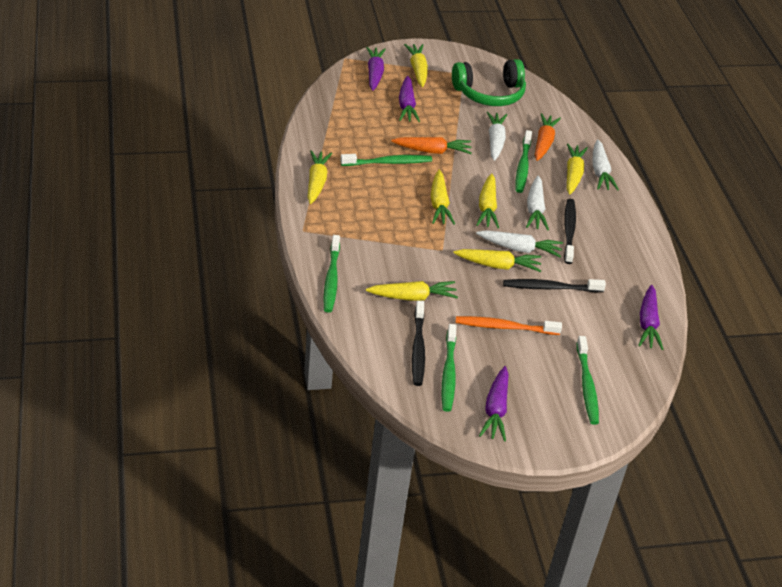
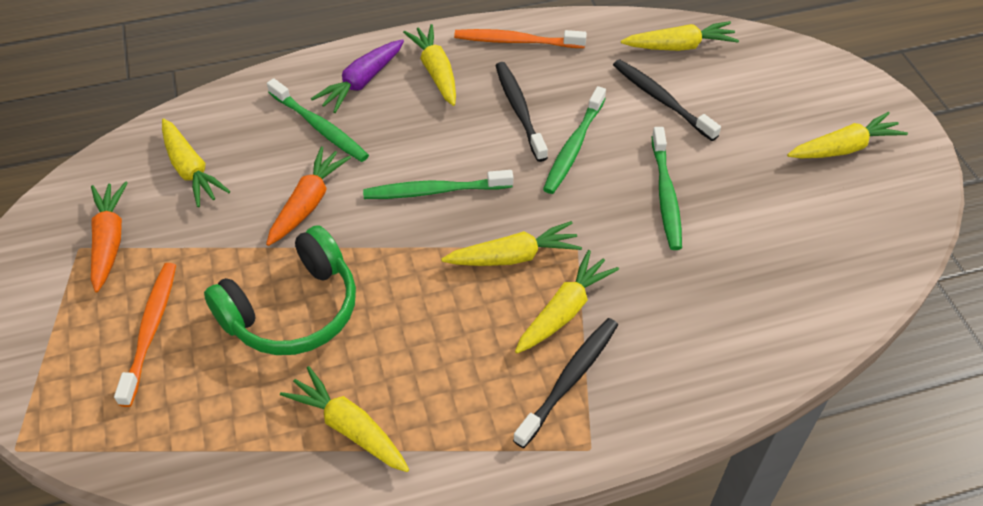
green toothbrush: [324,235,340,312] [340,154,432,166] [442,324,457,412] [516,130,532,193] [577,336,599,425] = 5 -> [267,78,369,162] [363,170,513,199] [543,86,606,194] [652,127,682,250] = 4
orange toothbrush: [456,316,562,335] = 1 -> [114,263,176,407] [454,29,587,48] = 2
purple carrot: [366,47,386,91] [399,76,420,122] [479,366,509,441] [638,285,664,350] = 4 -> [311,39,404,113] = 1
white carrot: [476,230,563,257] [487,112,507,161] [526,176,549,231] [592,139,619,191] = 4 -> none = 0

